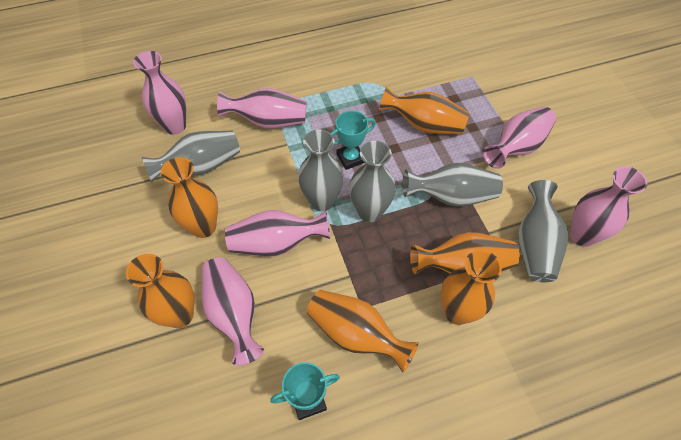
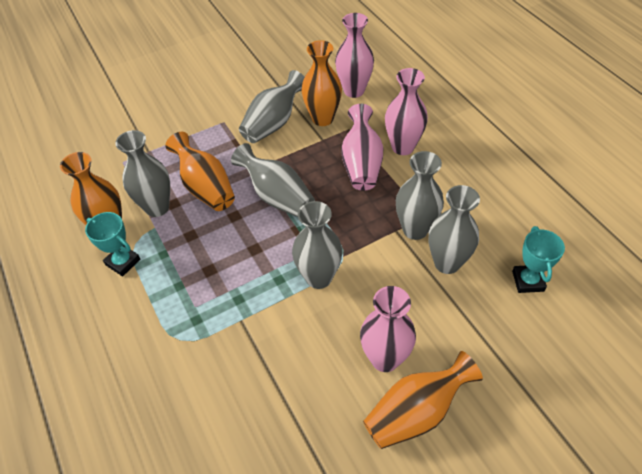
grey vase: [142,131,240,183] [298,130,344,211] [349,141,396,222] [402,163,503,207] [518,180,568,282] = 5 -> [115,130,170,217] [231,143,315,217] [239,70,305,143] [292,201,342,289] [396,151,444,240] [429,185,480,274] = 6
orange vase: [126,254,195,328] [161,157,218,238] [307,290,419,372] [379,86,469,134] [410,232,520,274] [440,250,502,325] = 6 -> [60,152,122,225] [166,132,235,211] [302,40,342,126] [363,351,483,449] = 4
pink vase: [133,51,186,135] [201,257,264,366] [217,88,307,128] [225,210,330,257] [483,107,556,169] [570,166,647,247] = 6 -> [335,13,374,98] [341,104,384,191] [360,286,416,372] [385,68,428,155] = 4

